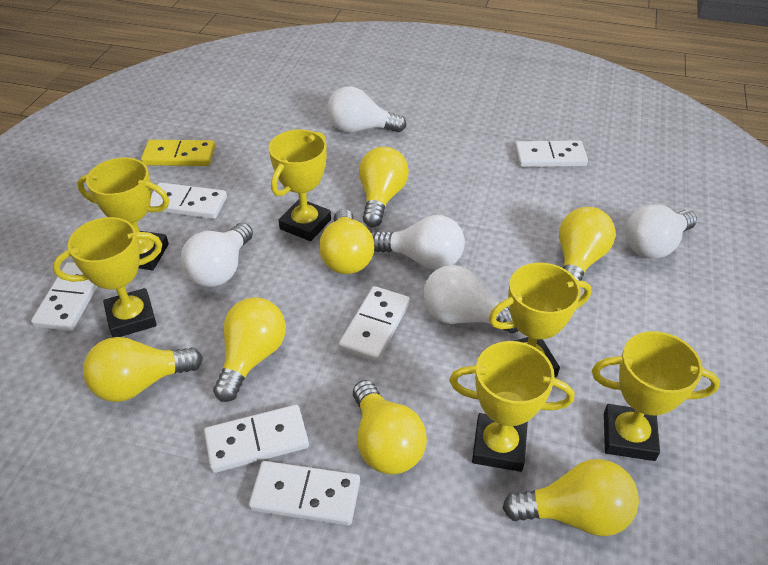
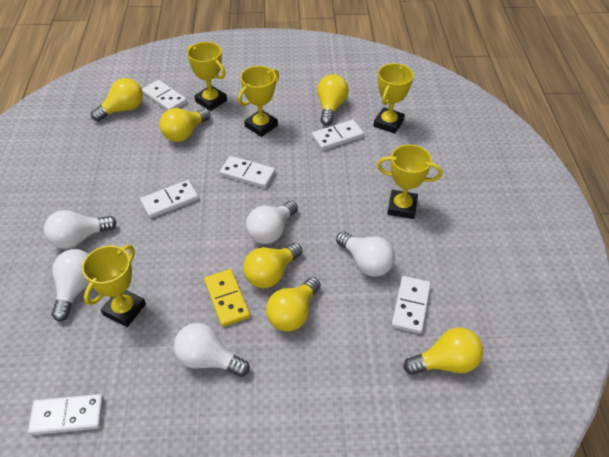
yellow light bulb: [83,337,203,402] [213,297,286,402] [319,209,374,274] [353,380,427,475] [359,147,409,227] [503,459,639,536] [559,207,615,281] = 7 -> [91,78,143,121] [160,108,210,142] [243,243,302,288] [266,277,320,331] [317,74,349,126] [403,328,483,375] = 6
yellow trophy: [53,217,162,337] [77,157,170,270] [269,129,331,241] [449,341,574,472] [489,263,591,377] [592,331,720,461] = 6 -> [82,245,146,327] [187,42,227,111] [238,66,279,137] [374,63,414,134] [377,145,442,219] = 5

